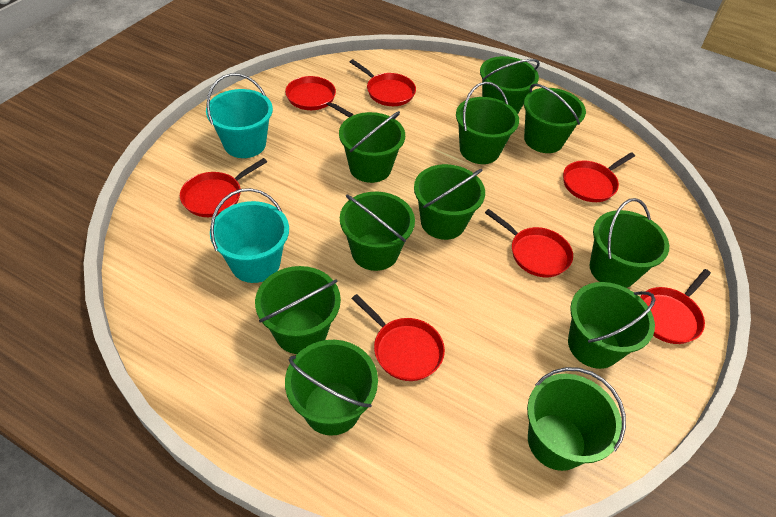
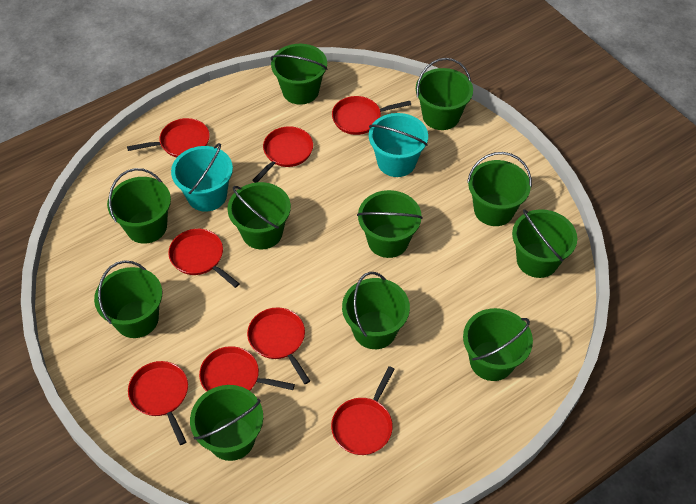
red pan: [180,158,267,217] [285,76,353,117] [350,59,416,106] [351,294,445,381] [485,209,573,277] [563,152,635,202] [640,269,711,344] = 7 -> [127,118,210,158] [128,361,188,445] [168,229,240,288] [199,346,295,392] [247,307,310,384] [252,126,313,183] [331,366,394,455] [332,96,411,135] = 8

